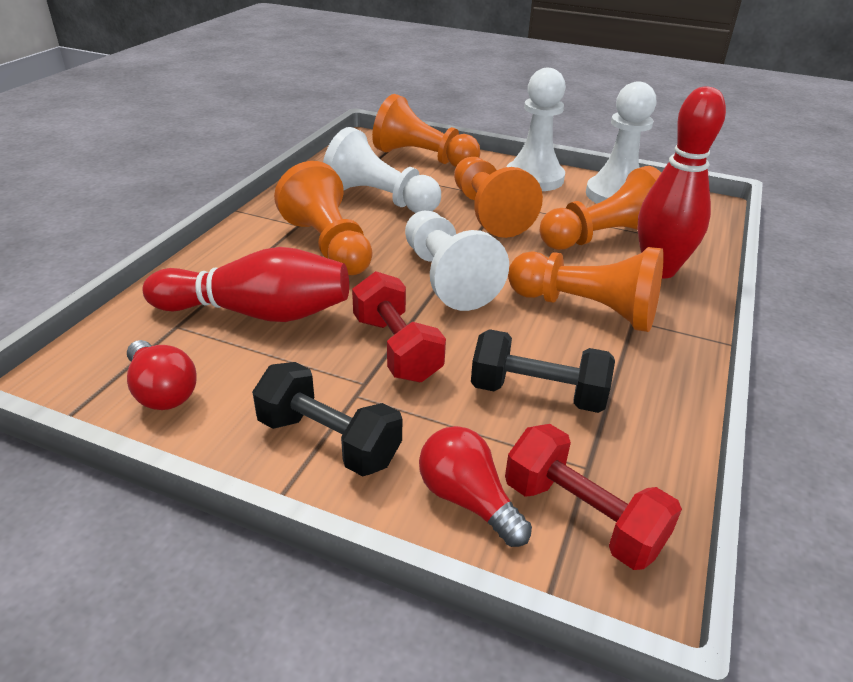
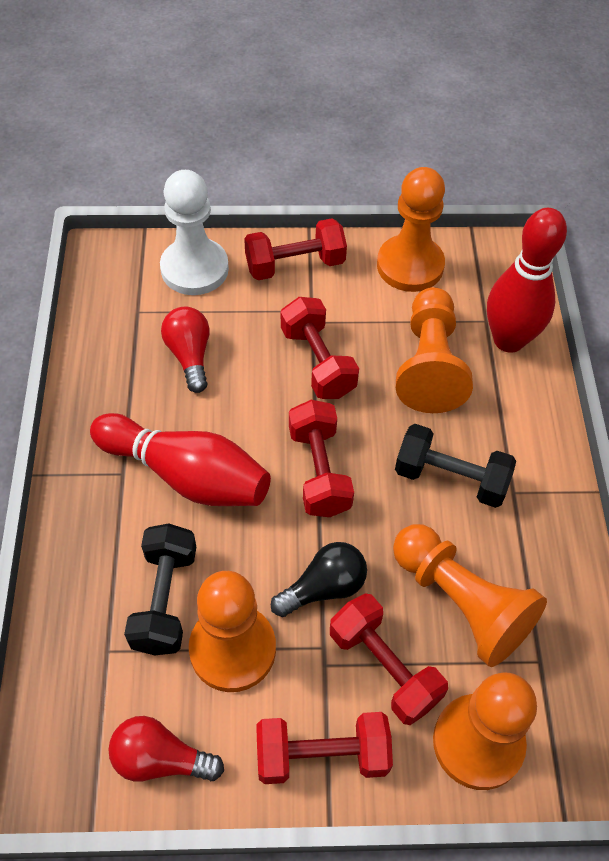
black light bulb: none = 0 -> [271,542,367,617] = 1
red dumbbell: [352,271,446,382] [505,424,682,570] = 2 -> [244,218,347,280] [256,712,393,784] [281,297,359,399] [289,400,354,517] [330,594,448,725] = 5
white pawn: [323,127,441,213] [405,211,509,311] [507,68,566,191] [586,81,657,204] = 4 -> [160,170,229,295] = 1

